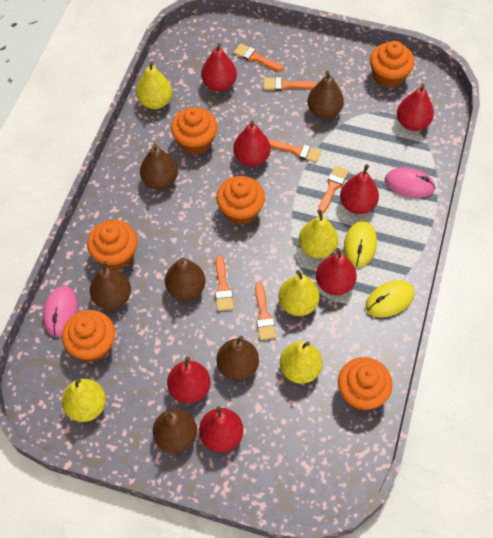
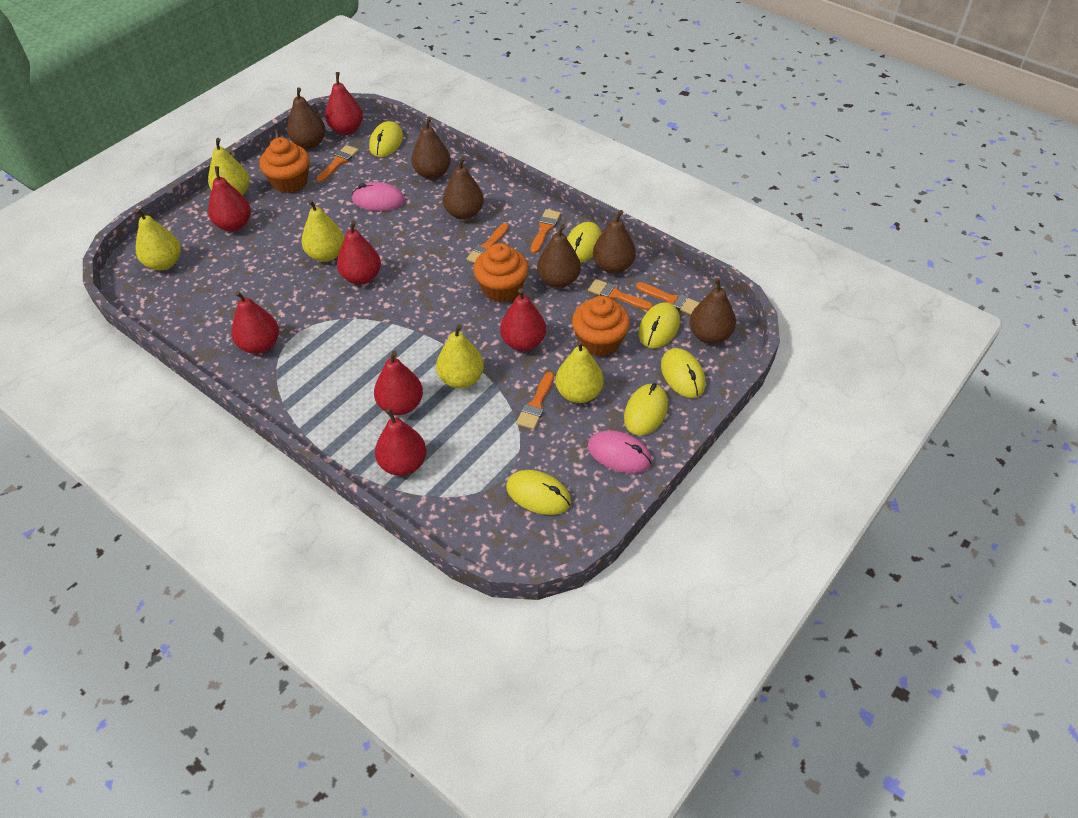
orange cupcake: [62,310,115,362] [87,220,138,270] [171,107,217,155] [216,176,265,225] [338,357,393,411] [370,41,414,88] = 6 -> [260,137,310,193] [473,243,528,303] [572,296,630,357] = 3
yellow mouse: [344,221,377,267] [366,280,414,318] = 2 -> [369,121,403,157] [506,470,571,515] [567,222,602,263] [624,383,668,436] [639,302,680,348] [661,348,705,398] = 6

